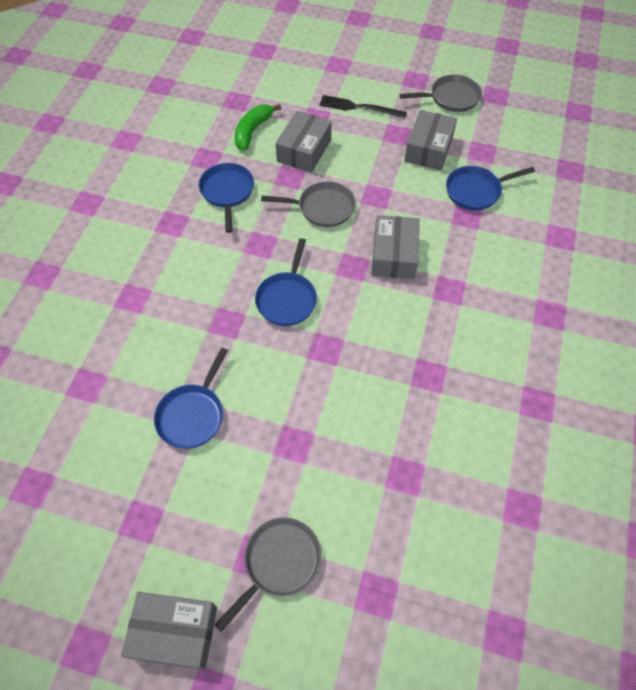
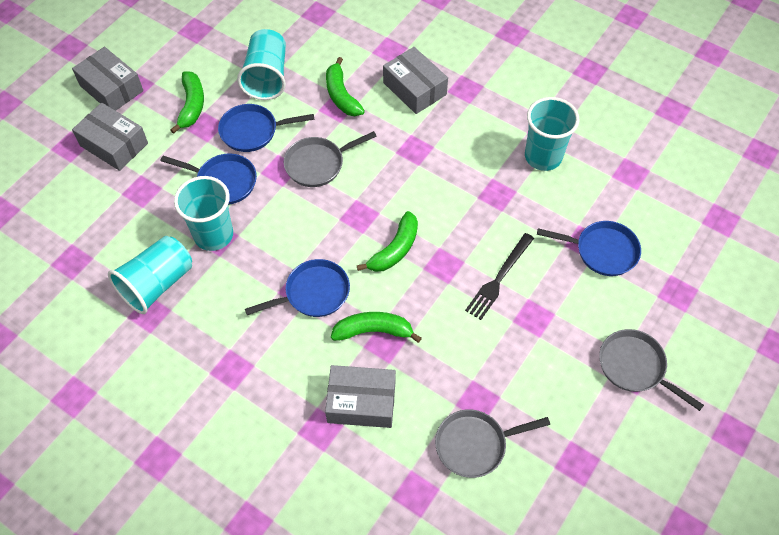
green banana: [235,104,281,150] = 1 -> [170,71,204,134] [326,57,365,116] [331,312,422,343] [357,211,418,272] = 4
turquoise cup: none = 0 -> [108,236,192,314] [174,176,233,251] [237,29,286,100] [525,97,580,171] = 4

